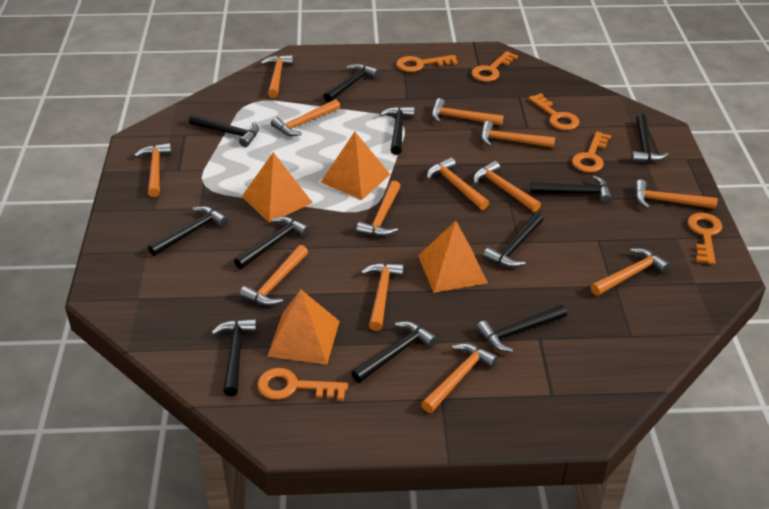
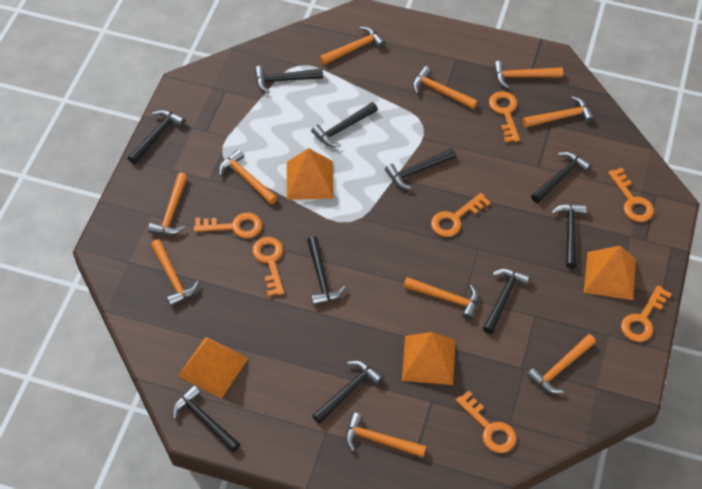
black hammer: [148,206,228,256] [189,114,259,147] [211,319,257,396] [234,216,310,269] [324,64,379,102] [351,321,437,383] [380,107,415,155] [476,304,567,352] [483,213,543,268] [530,175,612,204] [631,114,668,163] = 11 -> [128,110,186,164] [172,385,240,452] [254,66,323,93] [307,237,346,306] [311,102,378,147] [312,361,383,424] [385,148,456,189] [483,269,530,334] [531,152,592,203] [551,204,587,269] = 10
orange hammer: [134,143,172,197] [240,245,308,306] [260,55,294,98] [271,99,340,136] [356,181,401,237] [361,263,404,331] [421,343,498,413] [427,157,489,210] [431,98,503,126] [473,161,541,212] [481,121,555,148] [591,248,670,296] [635,180,718,209] = 13 -> [148,173,187,235] [151,239,199,307] [219,149,278,205] [319,27,386,65] [345,413,426,458] [403,277,479,320] [413,66,478,109] [493,61,563,89] [523,96,594,128] [527,334,596,394] = 10
orange key: [257,368,348,401] [396,55,458,72] [471,51,518,82] [528,93,579,130] [572,132,611,173] [687,213,722,265] = 6 -> [194,213,262,238] [252,237,284,296] [431,193,491,237] [455,391,516,453] [489,91,520,143] [608,168,654,222] [621,286,671,342] = 7

